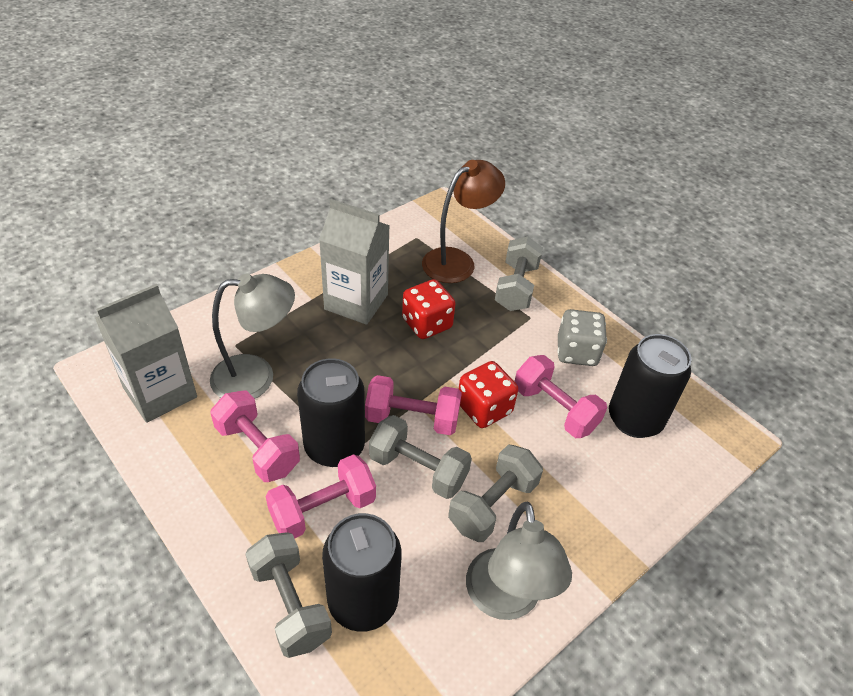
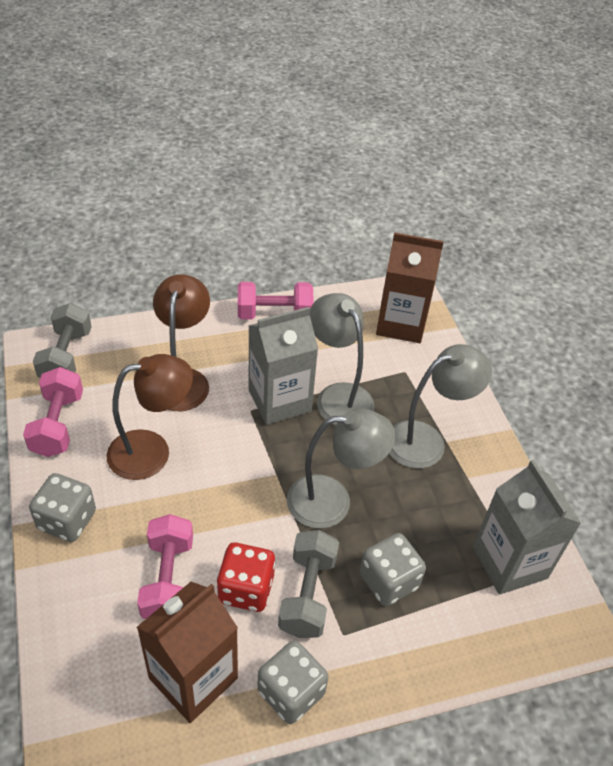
black can: [297,358,365,467] [322,513,402,632] [609,334,691,438] = 3 -> none = 0
brown carton: none = 0 -> [137,581,238,723] [376,232,444,343] = 2
brown lamp: [422,160,505,283] = 1 -> [106,354,193,480] [153,274,210,411] = 2
grey dice: [557,309,607,366] = 1 -> [29,473,96,542] [257,640,329,724] [360,533,426,606] = 3
grey dumbbell: [245,532,332,658] [369,415,472,499] [448,445,543,542] [495,237,543,311] = 4 -> [33,303,92,378] [278,530,339,638] = 2
grey lamp: [210,273,295,398] [466,502,572,620] = 2 -> [287,409,395,529] [310,293,374,425] [389,344,492,468] = 3
pink dumbbell: [210,390,300,482] [266,454,376,539] [365,375,462,435] [514,355,607,438] = 4 -> [23,367,83,457] [137,514,193,619] [238,282,313,319] = 3
red dice: [402,279,456,339] [459,361,518,428] = 2 -> [217,543,276,612] = 1

